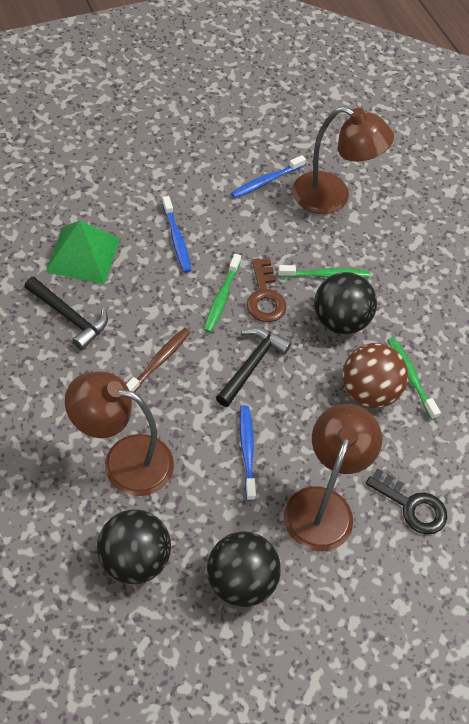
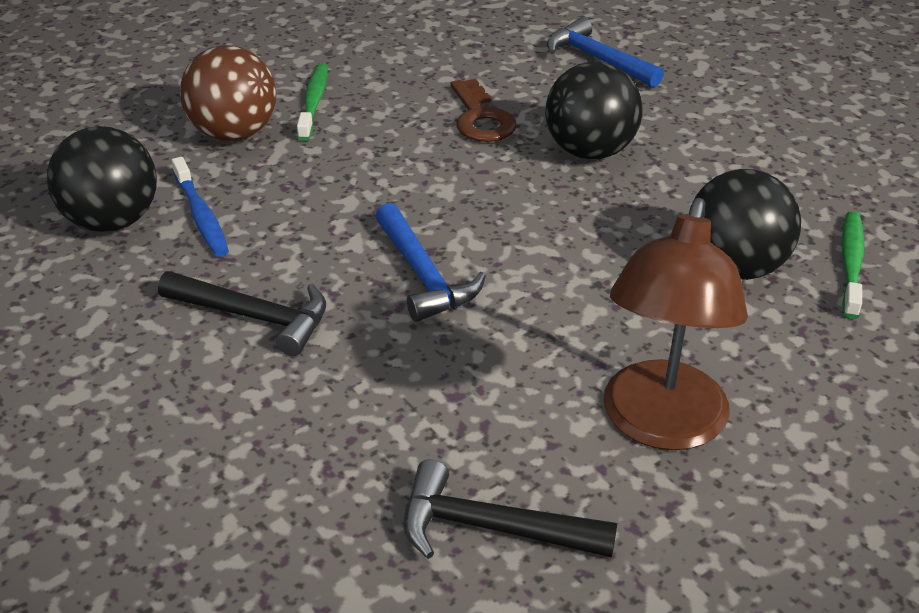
black key: [366,469,447,534] = 1 -> none = 0
blue hammer: none = 0 -> [375,203,486,322] [547,17,664,88] = 2
blue toothbrush: [162,196,191,273] [231,155,306,198] [239,405,256,501] = 3 -> [172,157,229,257] = 1
brown lamp: [65,372,174,496] [284,404,382,551] [293,106,394,214] = 3 -> [603,198,748,450] = 1
brown toothbrush: [126,328,191,393] = 1 -> none = 0
green pyramid: [45,221,120,284] = 1 -> none = 0
green toothbrush: [204,254,241,333] [278,265,370,278] [387,337,441,420] = 3 -> [297,64,328,141] [842,211,864,319] = 2

